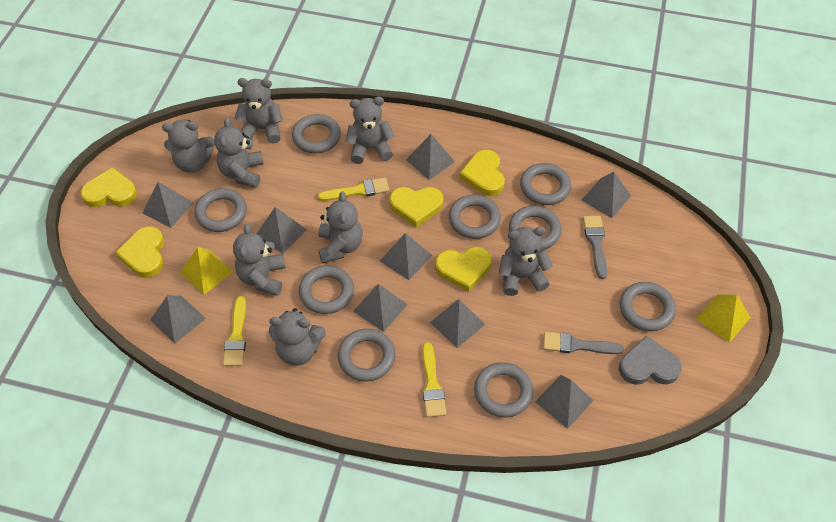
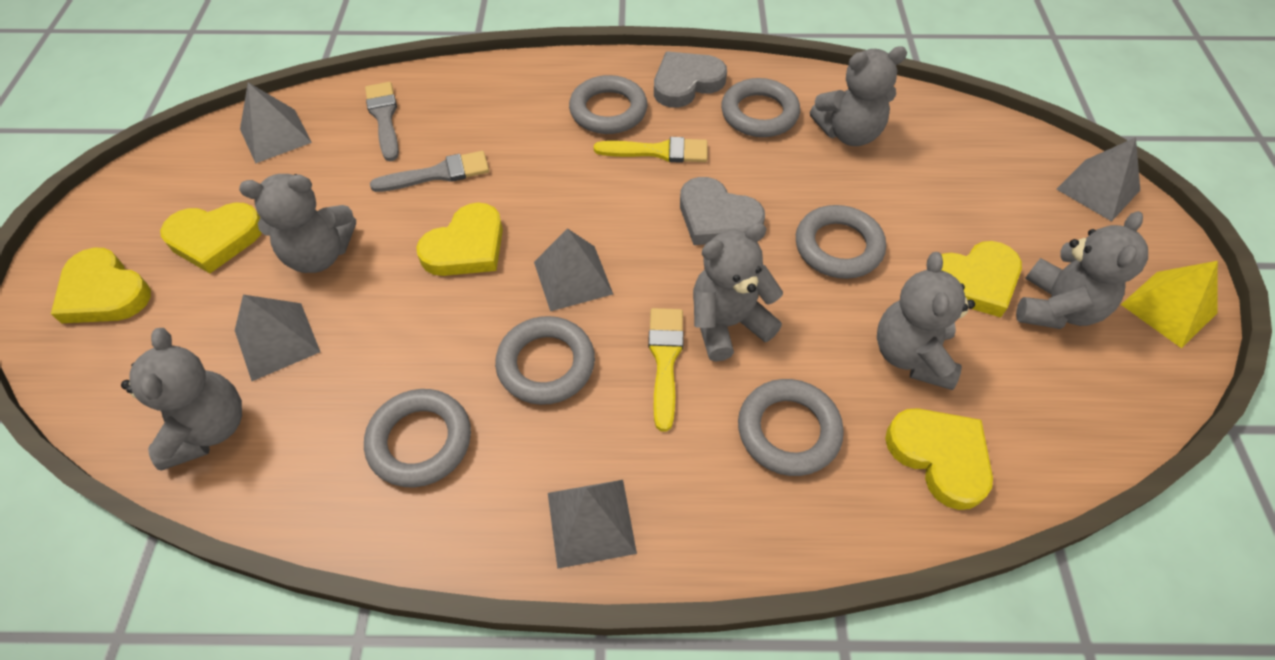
grey heart: [619,336,682,385] = 1 -> [654,51,727,108] [680,177,765,245] = 2
grey pyramid: [143,182,194,228] [150,295,206,344] [256,207,307,254] [353,284,408,332] [380,233,432,280] [406,134,455,180] [430,300,485,348] [535,375,594,429] [582,172,631,218] = 9 -> [235,295,320,381] [240,82,312,164] [534,228,613,311] [548,480,637,569] [1056,137,1140,222] = 5
grey ring: [195,188,247,232] [292,114,341,153] [299,265,354,314] [338,329,395,382] [449,195,501,239] [474,362,533,417] [509,206,562,250] [520,163,571,205] [620,282,676,331] = 9 -> [364,389,471,487] [495,316,595,405] [569,75,648,134] [721,78,800,137] [738,379,844,476] [796,205,886,279] = 6
grey teddy bear: [162,119,215,173] [214,117,264,188] [233,223,285,296] [234,78,283,144] [269,308,326,366] [318,191,363,264] [345,97,395,164] [499,227,553,296] = 8 -> [121,328,242,471] [239,174,356,273] [693,223,783,362] [810,46,907,146] [877,252,975,390] [1016,211,1148,329] = 6
yellow brush: [223,296,246,366] [318,177,389,201] [422,342,446,417] = 3 -> [594,137,708,163] [648,308,684,432] = 2
yellow pyramid: [180,247,234,295] [696,294,751,343] = 2 -> [1121,261,1218,348] = 1

